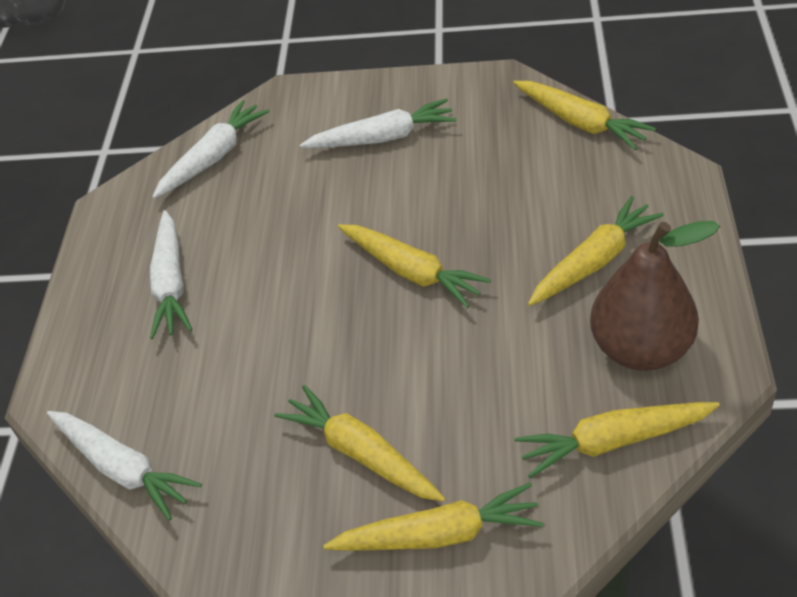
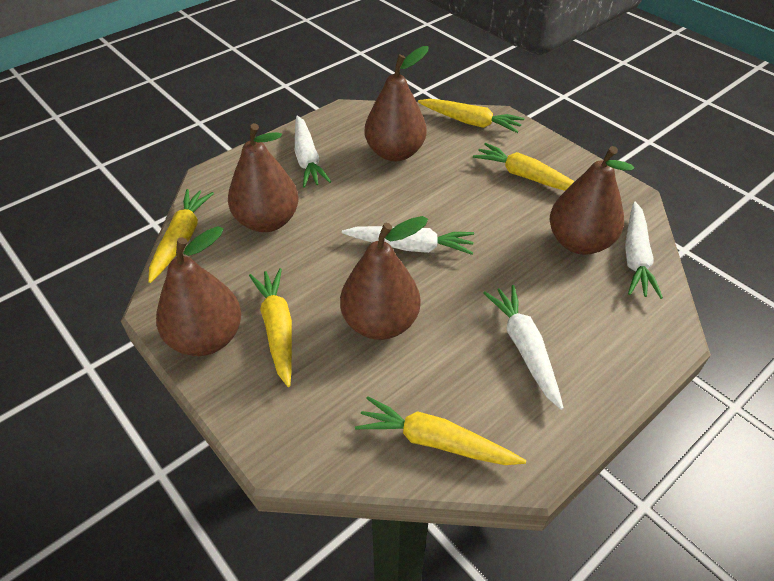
brown pear: [590,221,720,371] = 1 -> [156,226,241,356] [228,123,299,232] [340,216,428,340] [365,46,428,161] [550,146,634,255] = 5
yellow carrot: [274,385,446,502] [323,483,543,551] [338,224,491,308] [513,81,656,150] [514,402,720,478] [528,196,664,306] = 6 -> [148,189,214,283] [249,268,292,387] [355,397,526,465] [418,99,524,133] [473,143,575,191] = 5

